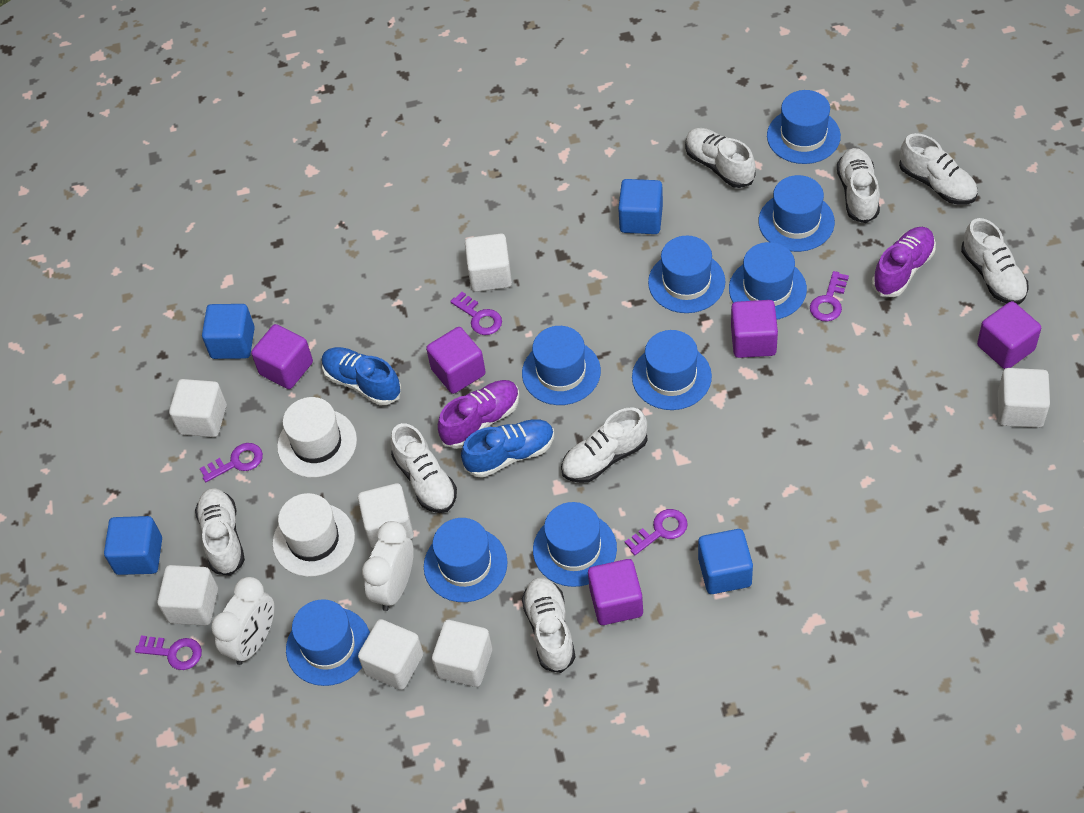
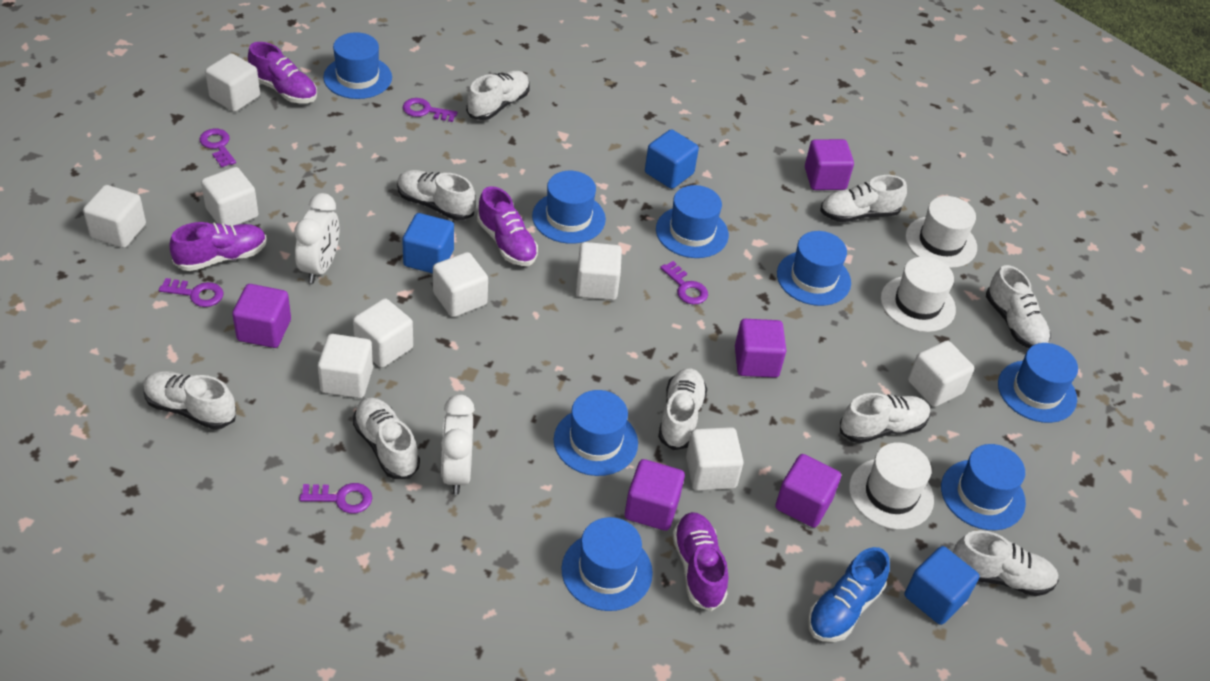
blue cube: [104,516,162,575] [202,304,255,359] [618,179,663,234] [698,529,753,594] = 4 -> [402,213,454,273] [645,129,699,189] [905,546,979,625] = 3
blue hat: [286,599,370,686] [424,518,508,602] [522,326,601,405] [533,502,617,587] [632,330,712,410] [648,236,725,313] [729,242,807,319] [759,175,835,252] [767,90,841,164] = 9 -> [323,32,392,99] [532,171,606,244] [554,390,638,476] [561,517,653,611] [656,185,729,258] [777,231,851,306] [941,444,1026,530] [998,343,1078,423] = 8
blue shoe: [322,347,401,405] [461,419,554,478] = 2 -> [808,547,890,642] = 1
purple shoe: [438,380,520,449] [872,227,936,297] = 2 -> [170,222,267,271] [248,42,317,103] [477,186,538,266] [672,512,728,611] = 4
white cube: [157,565,218,626] [169,379,227,437] [358,483,414,548] [358,619,423,690] [432,620,492,687] [465,233,512,292] [998,368,1050,428] = 7 -> [83,185,146,248] [201,167,258,226] [205,54,260,112] [318,334,373,398] [353,298,413,368] [433,252,488,317] [576,242,622,300] [686,427,744,491] [908,341,974,407] = 9
white hat: [273,493,355,577] [277,397,357,478] = 2 -> [849,442,934,530] [881,256,956,332] [905,196,977,268] = 3
white shoe: [195,488,245,576] [391,423,457,513] [522,577,576,673] [561,407,647,483] [685,128,756,188] [837,148,880,223] [899,133,978,205] [961,218,1028,305] = 8 -> [143,371,236,429] [353,397,420,479] [397,170,476,220] [466,71,530,120] [658,368,707,450] [820,175,907,222] [840,393,930,443] [953,530,1059,596] [986,265,1051,348] = 9

